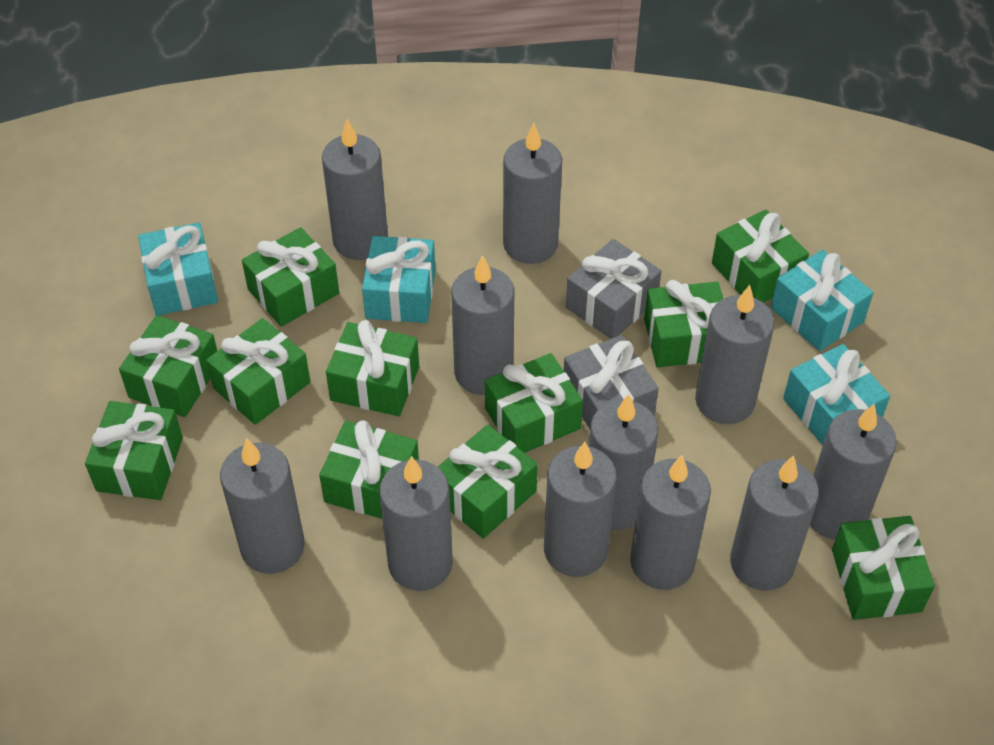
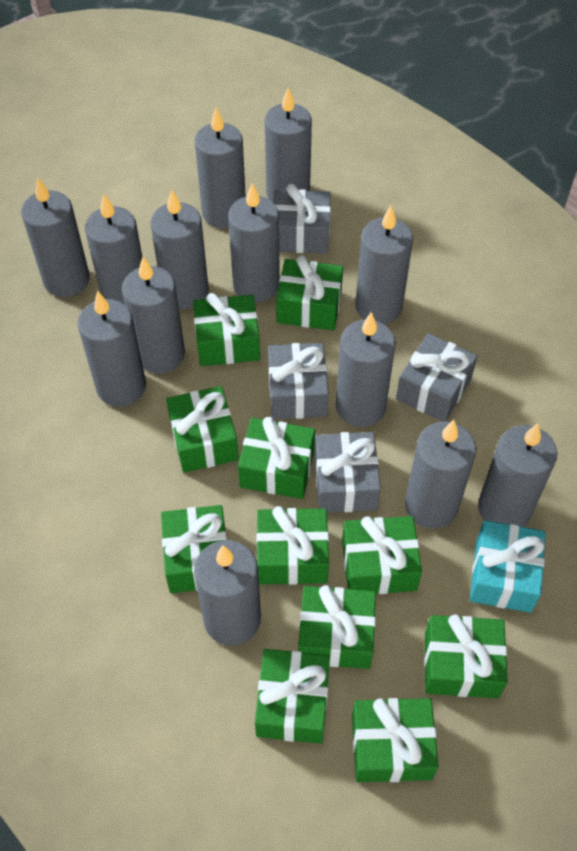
grey candle: [220,438,305,574] [322,119,388,260] [379,456,453,591] [451,255,515,395] [503,123,562,264] [544,442,617,577] [589,394,658,531] [630,455,711,590] [695,285,774,424] [730,455,819,591] [810,404,897,540] = 11 -> [21,177,90,297] [78,291,146,407] [85,194,142,305] [122,257,185,374] [151,190,209,309] [194,540,261,646] [195,107,246,228] [228,183,280,303] [265,87,312,202] [336,312,396,427] [355,206,413,324] [405,420,476,529] [478,423,558,527] = 13
grey gift: [564,335,659,429] [566,239,661,339] = 2 -> [268,343,329,420] [273,184,331,254] [315,432,381,513] [396,333,478,422] = 4
turquoise gift: [138,222,218,315] [362,236,435,323] [771,250,873,351] [783,344,890,445] = 4 -> [470,520,546,613] = 1

